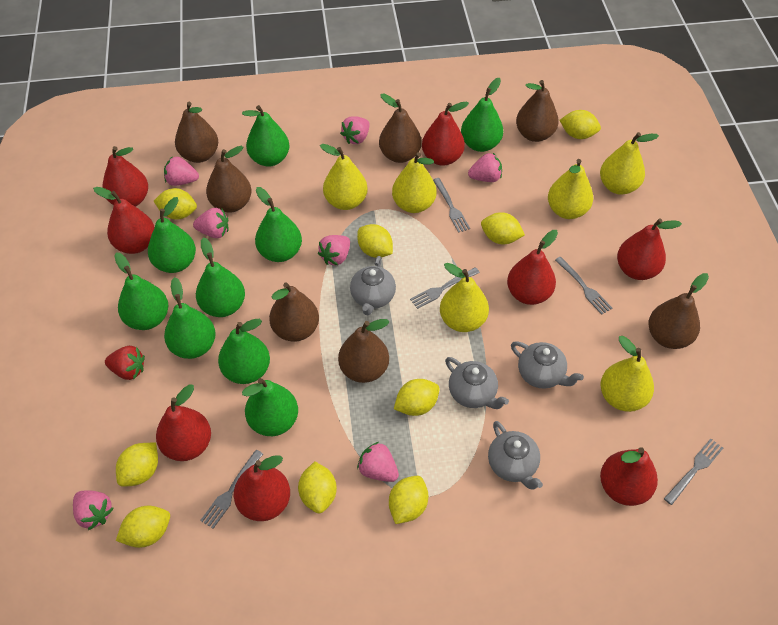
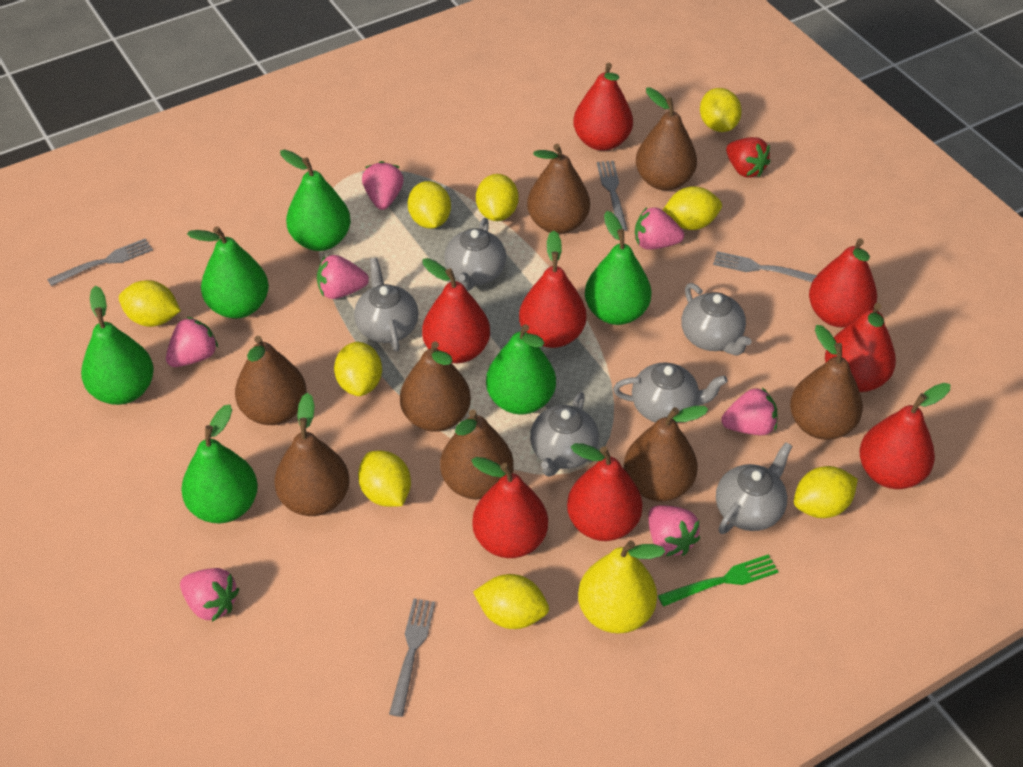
brown pear: [175,102,218,163] [206,146,251,212] [269,282,319,342] [338,319,389,383] [379,93,422,163] [516,80,559,142] [649,273,709,349] = 7 -> [235,336,307,425] [274,393,350,516] [400,341,471,432] [440,409,514,499] [527,144,590,234] [624,406,708,501] [636,87,697,190] [790,325,863,440] = 8
green fork: none = 0 -> [658,554,779,607] = 1
green pear: [114,252,168,330] [148,197,196,273] [164,277,216,359] [196,237,245,317] [218,319,270,384] [242,105,290,167] [242,378,298,436] [255,187,302,262] [461,78,503,152] = 9 -> [81,286,154,405] [181,404,258,523] [187,226,269,319] [280,149,351,251] [486,324,556,414] [585,211,651,325] = 6
grey fork: [200,450,263,528] [410,267,480,309] [433,178,470,233] [555,257,612,315] [664,439,723,505] = 5 -> [47,238,153,286] [389,598,435,717] [597,161,628,231] [713,251,817,282] = 4
grey teapot: [350,256,396,315] [445,357,509,409] [488,421,543,490] [511,341,584,389] = 4 -> [354,258,419,351] [444,218,506,291] [530,392,599,477] [613,363,728,423] [681,283,752,355] [716,442,792,534] = 6
yellow pear: [320,144,368,210] [392,152,437,213] [440,263,489,332] [548,159,593,219] [600,132,659,195] [600,336,654,412] = 6 -> [578,540,665,634] = 1

